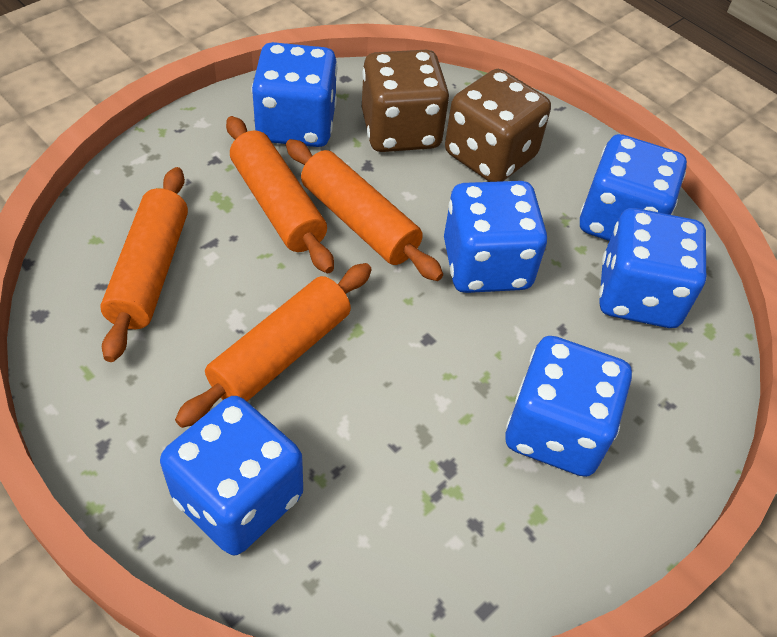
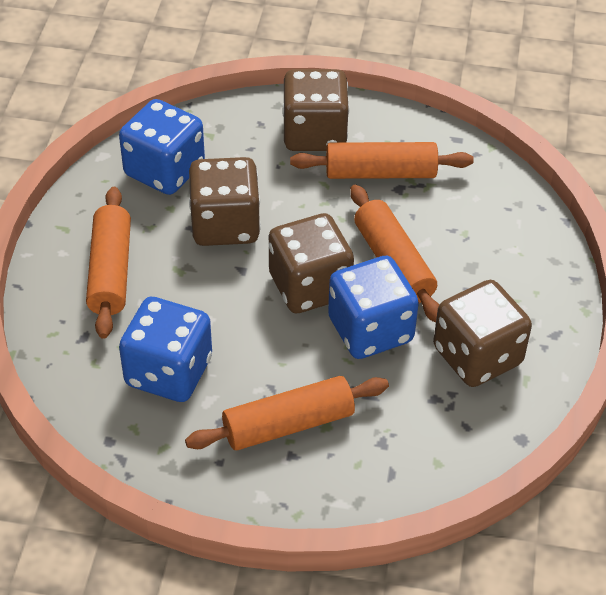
blue dice: [160,396,303,555] [252,42,337,147] [444,181,547,293] [506,336,632,477] [580,134,687,241] [599,208,707,328] = 6 -> [119,99,205,195] [119,297,212,402] [328,256,419,359] = 3
brown dice: [362,50,449,152] [445,69,551,182] = 2 -> [189,157,261,246] [269,213,354,313] [282,69,349,151] [433,280,532,387] = 4

